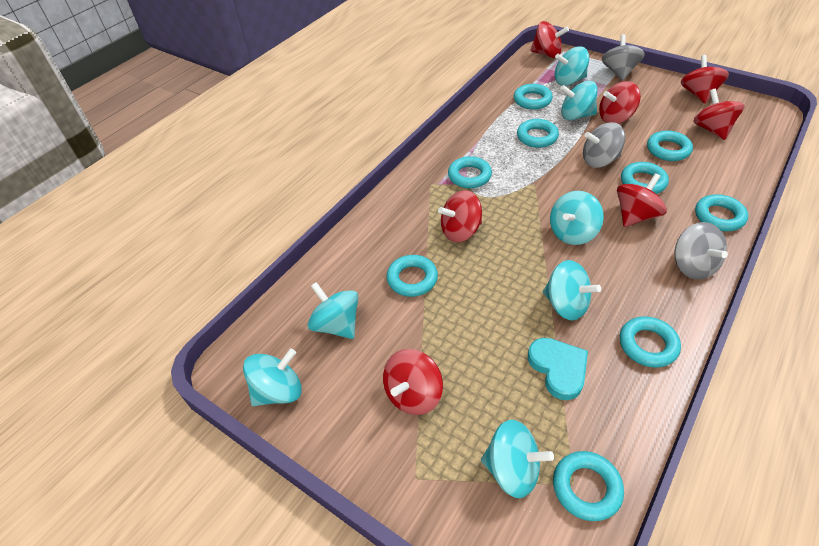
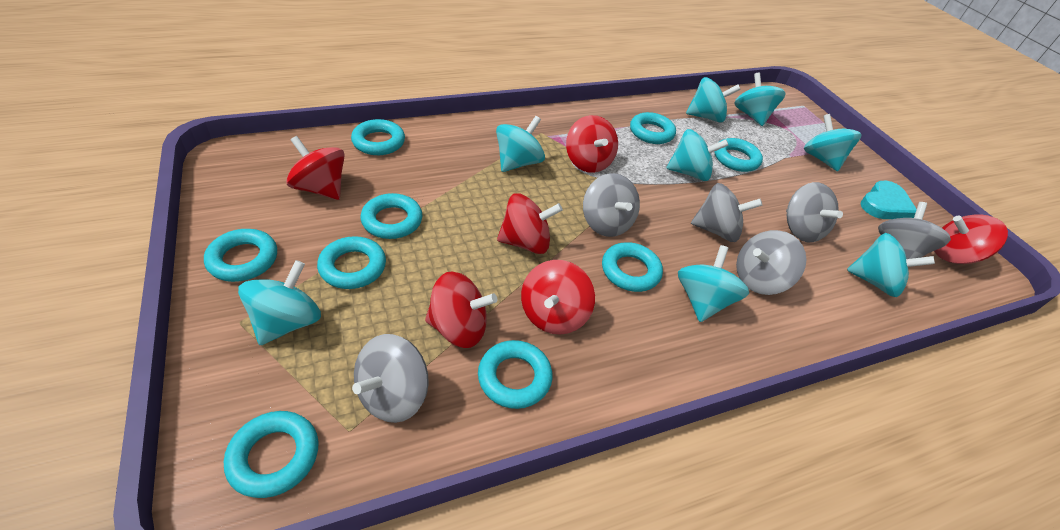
grey spinning top: [583,122,625,168] [602,34,645,80] [674,222,728,280] = 3 -> [352,334,429,423] [583,173,640,237] [691,183,763,242] [736,230,806,295] [786,182,843,242] [878,202,951,259] = 6
red spinning top: [383,349,443,415] [438,190,482,243] [530,21,569,58] [599,81,641,124] [617,173,667,227] [681,55,729,104] [693,89,745,140] = 7 -> [286,136,345,200] [425,272,497,348] [497,193,563,254] [521,260,595,335] [566,115,618,173] [934,214,1008,264] = 6
turquoise spinning top: [243,348,302,406] [307,282,358,339] [481,420,554,498] [543,260,601,320] [550,191,604,245] [555,47,589,86] [560,81,598,120] = 7 -> [238,260,321,345] [496,116,545,172] [667,129,728,181] [678,245,749,322] [686,77,741,122] [734,73,786,126] [804,114,862,171] [847,233,935,297] = 8

